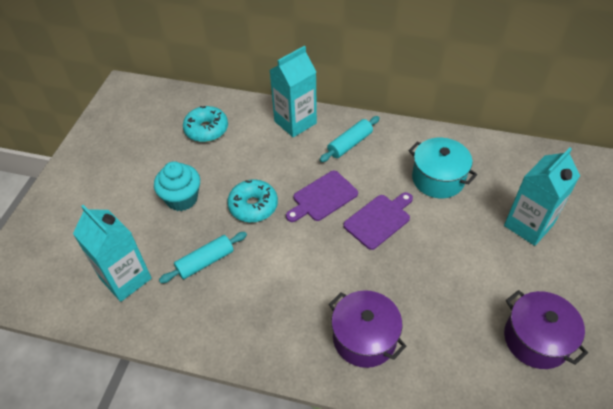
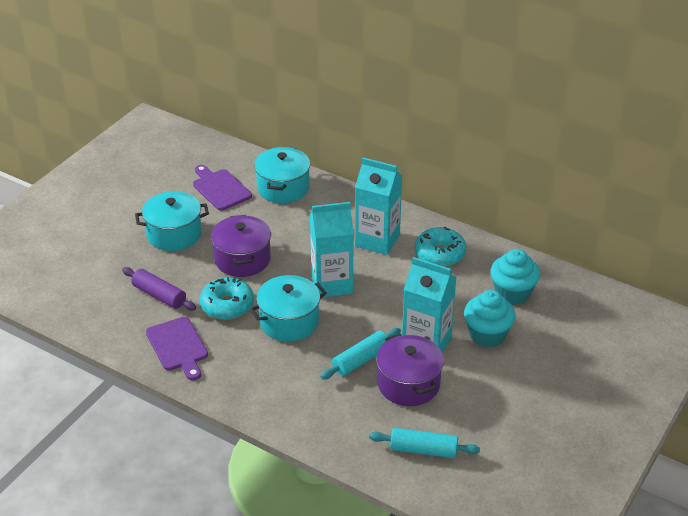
purple rolling pin: none = 0 -> [122,267,196,310] = 1
turquoise cupcake: [154,161,200,211] = 1 -> [464,290,515,348] [490,249,540,305] = 2
turquoise pot: [408,138,477,198] = 1 -> [135,191,209,251] [250,275,327,342] [254,147,310,203] = 3

